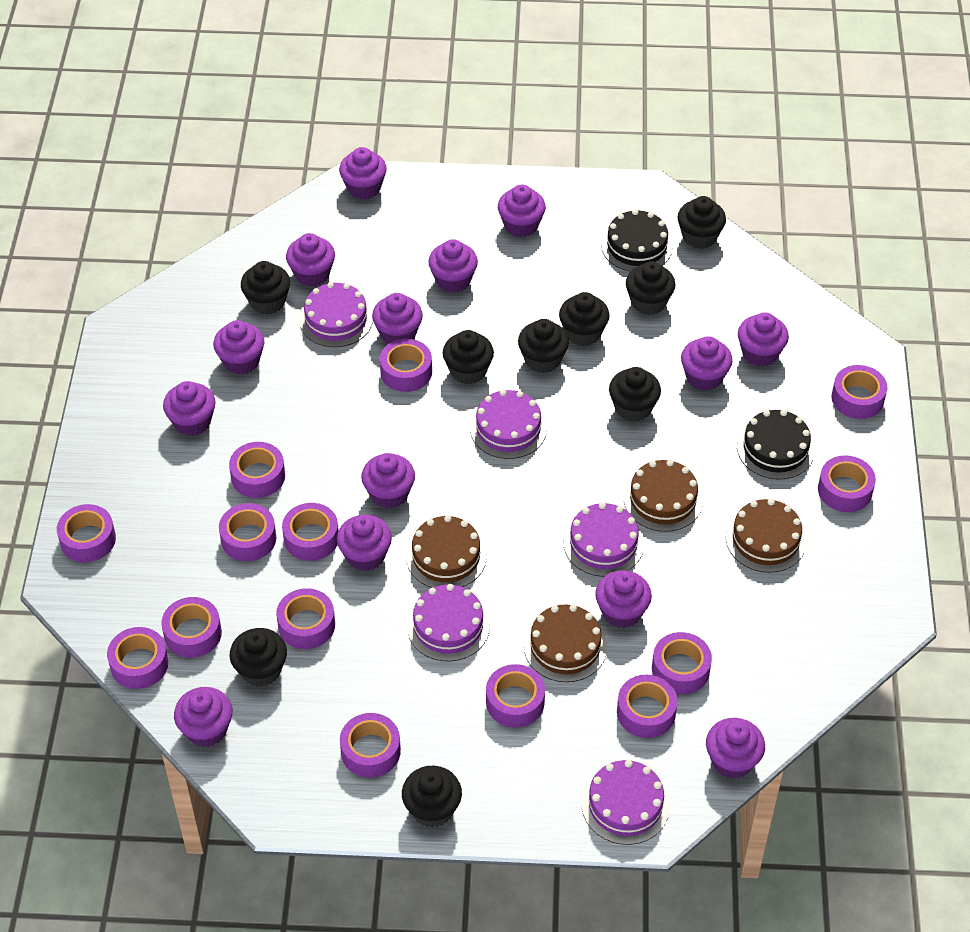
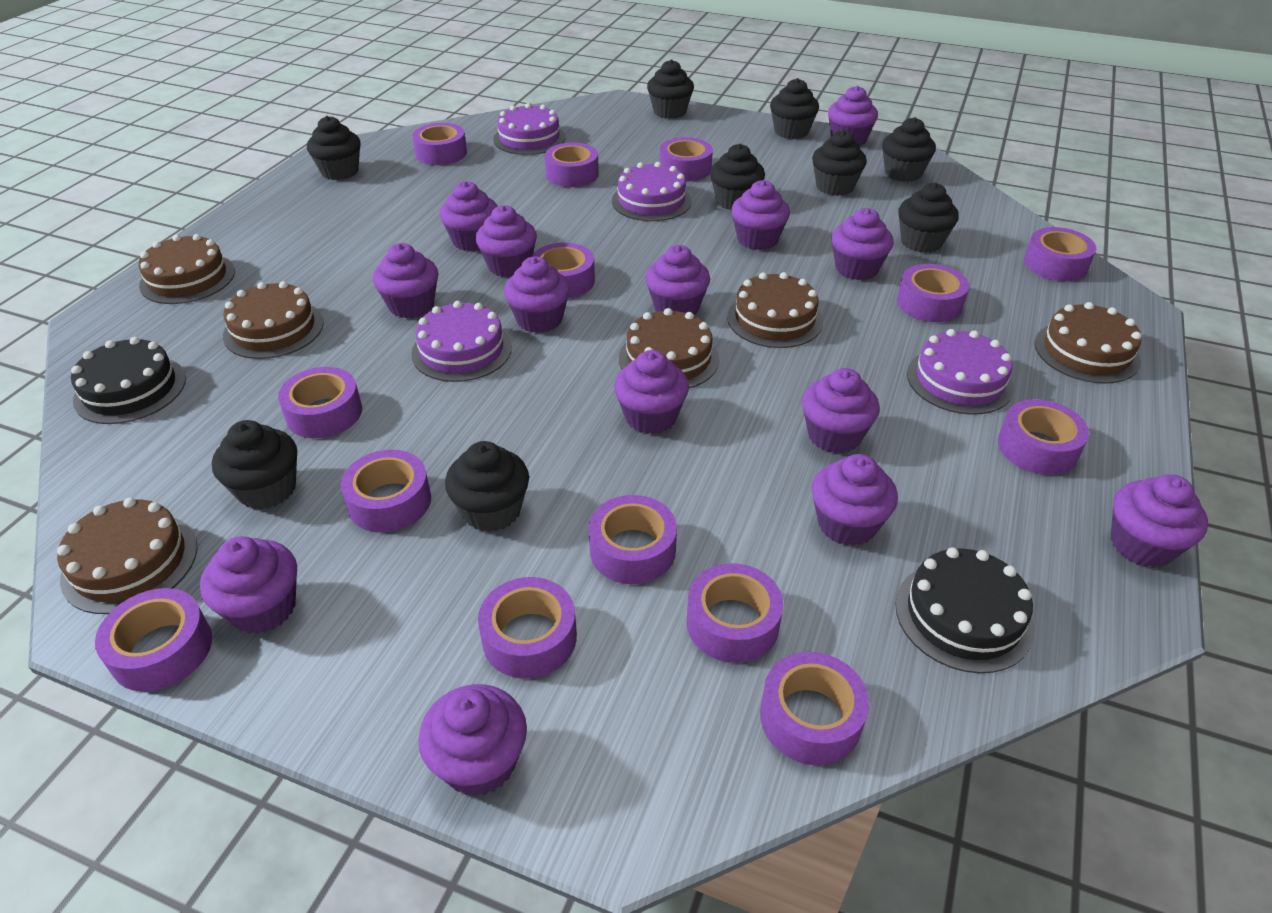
brown cake: [406,515,487,588] [524,604,607,682] [624,460,703,532] [726,499,806,573] = 4 -> [57,498,198,614] [138,234,235,304] [223,281,324,359] [619,308,719,388] [727,272,823,348] [1035,302,1142,384] = 6
purple cake: [299,282,373,347] [407,584,490,661] [470,389,547,459] [564,502,644,577] [582,760,670,845] = 5 -> [411,301,512,382] [493,103,565,155] [612,162,692,221] [907,329,1014,415] = 4

